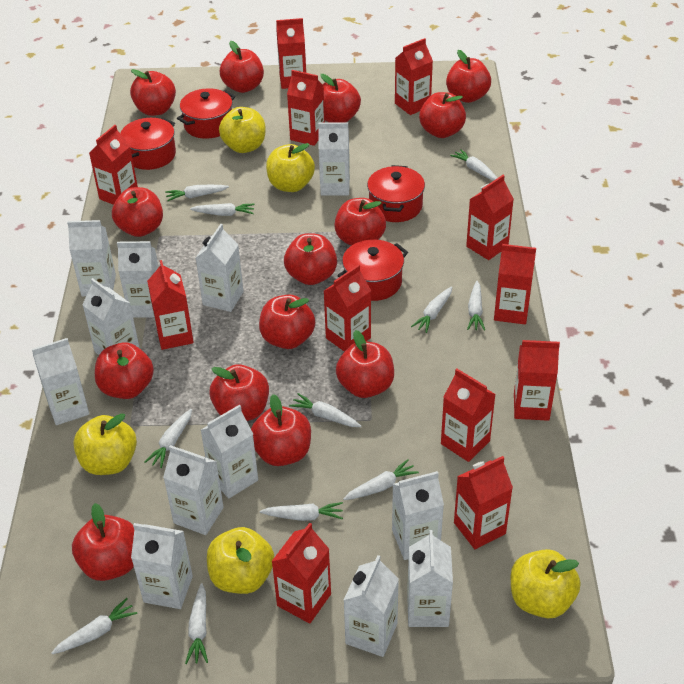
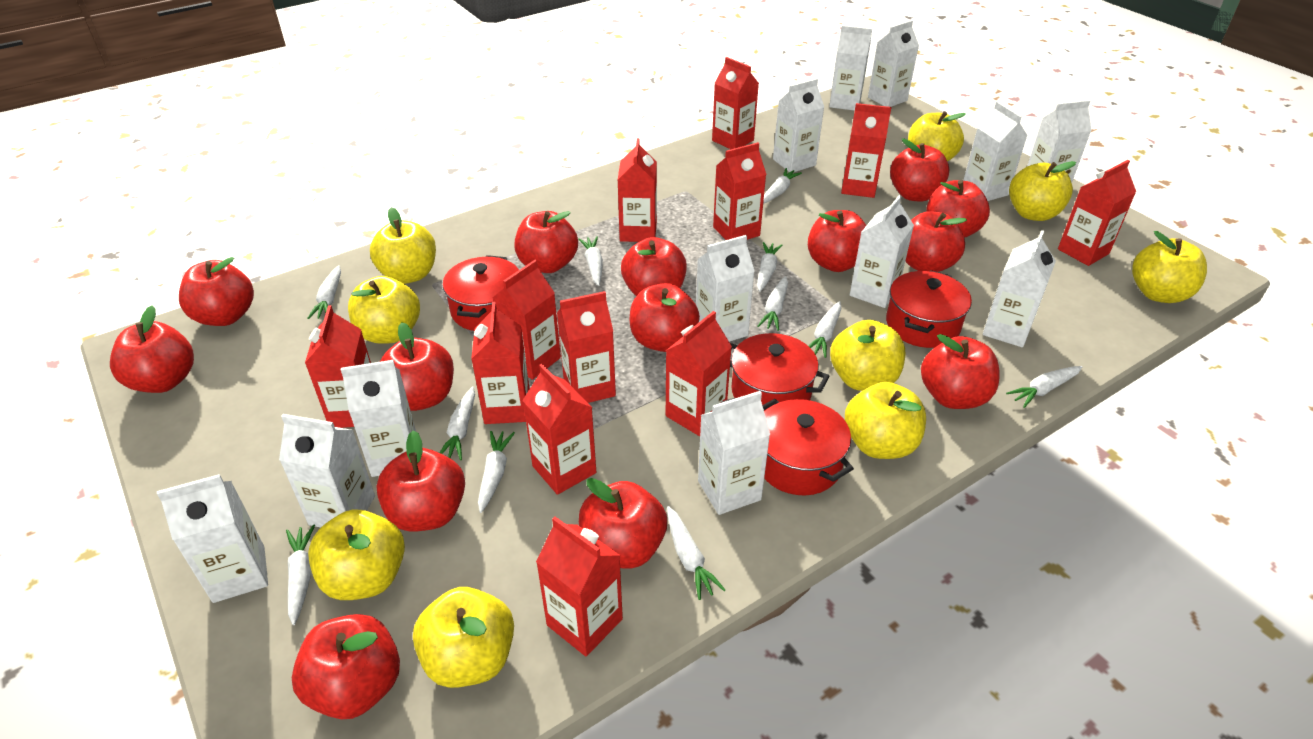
yellow apple: [73,413,137,475] [207,527,274,594] [219,107,265,153] [266,143,315,192] [511,549,581,618] = 5 -> [308,510,405,600] [348,276,420,344] [370,207,436,284] [413,587,514,688] [830,320,905,391] [845,382,926,459] [908,111,966,162] [1009,161,1076,221] [1132,231,1207,303] = 9

